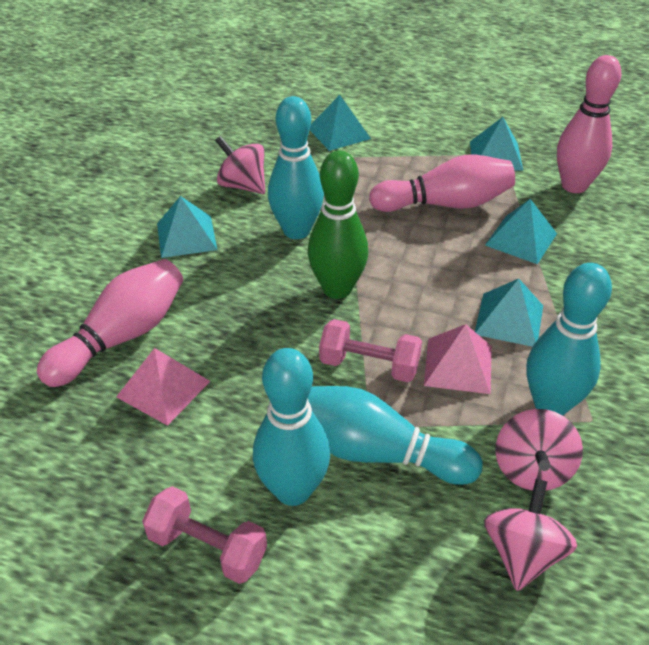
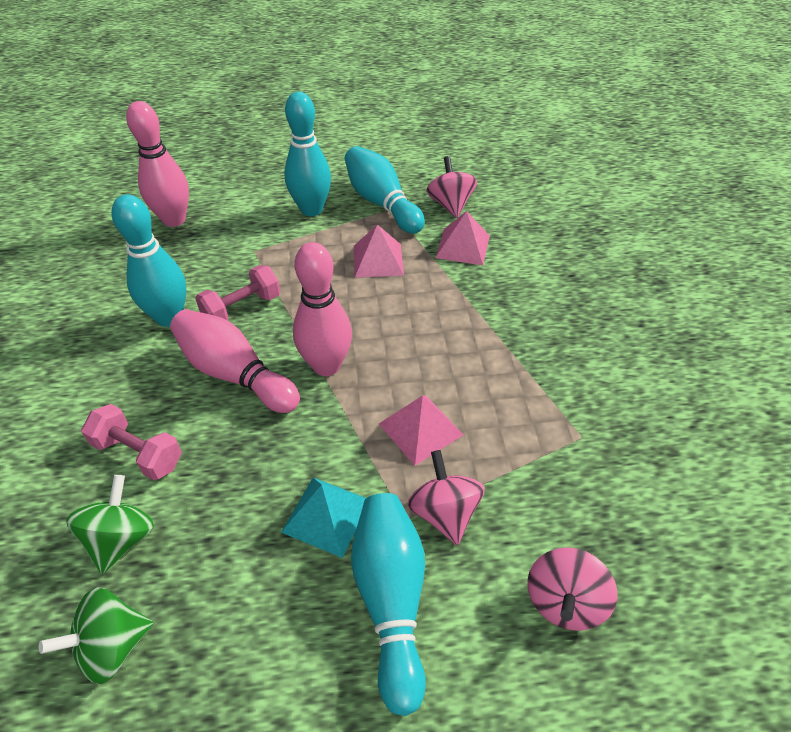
green bowling pin: [308,150,368,299] = 1 -> none = 0
green spinning top: none = 0 -> [39,587,153,684] [66,475,154,574] = 2
pink pyramid: [116,348,210,426] [424,324,492,394] = 2 -> [354,225,404,278] [379,395,463,466] [436,211,490,265] = 3
turquoise pyramid: [157,196,217,258] [310,95,371,151] [470,117,523,171] [475,279,543,347] [485,199,557,264] = 5 -> [281,477,366,558] = 1

